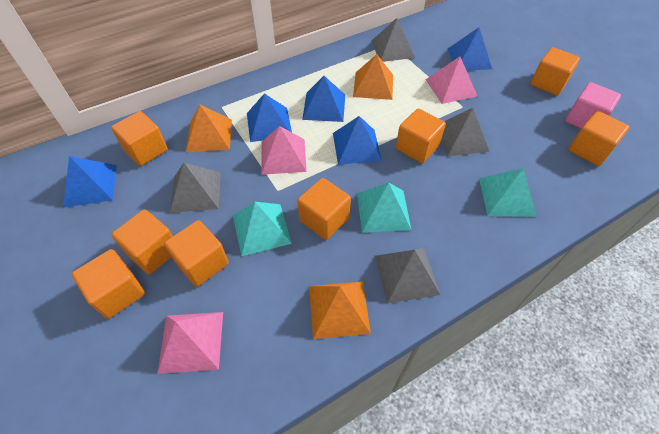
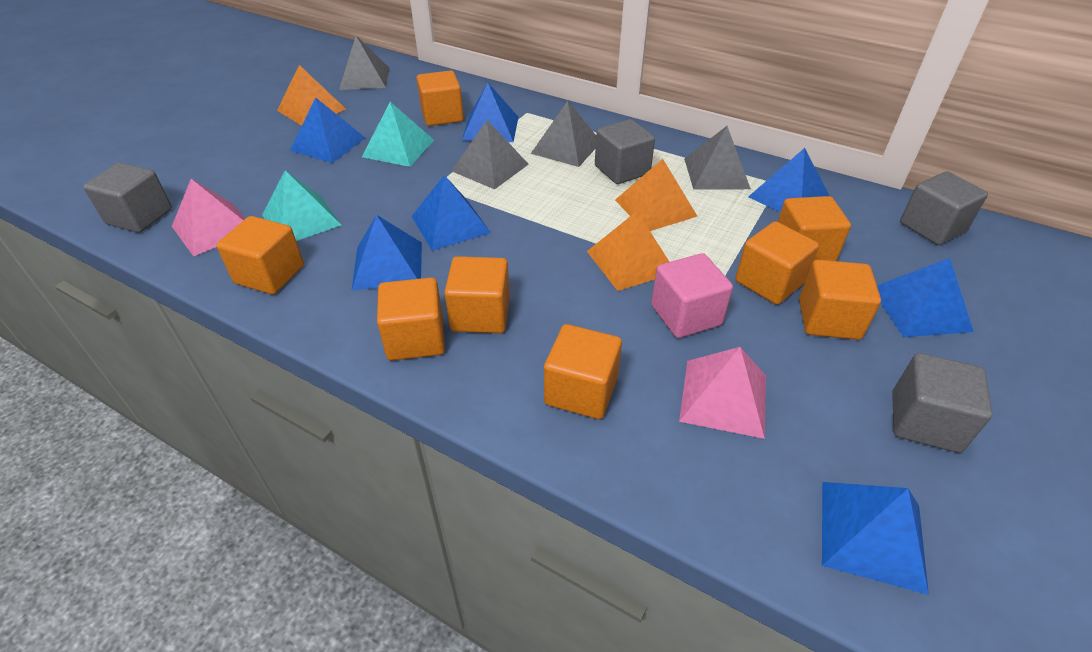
blue pyramid: [63,156,117,208] [247,93,292,142] [302,76,345,122] [333,116,382,165] [448,28,492,71] = 5 -> [290,97,365,163] [352,215,422,290] [411,175,491,251] [462,83,518,142] [748,148,830,212] [822,482,929,595] [877,258,974,337] = 7
grey cube: none = 0 -> [83,163,172,233] [595,119,655,184] [892,353,993,453] [900,171,988,245] = 4
pink pyramid: [157,312,223,374] [261,126,307,175] [425,57,477,104] = 3 -> [172,179,246,256] [679,347,766,439] = 2
turquoise pyramid: [233,202,292,256] [357,182,411,233] [479,168,536,217] = 3 -> [262,170,341,241] [362,102,434,167] = 2

